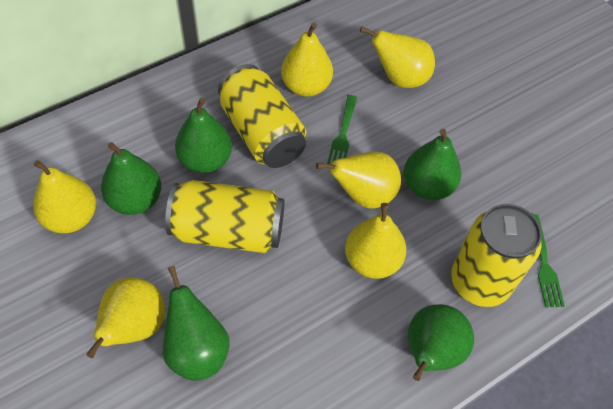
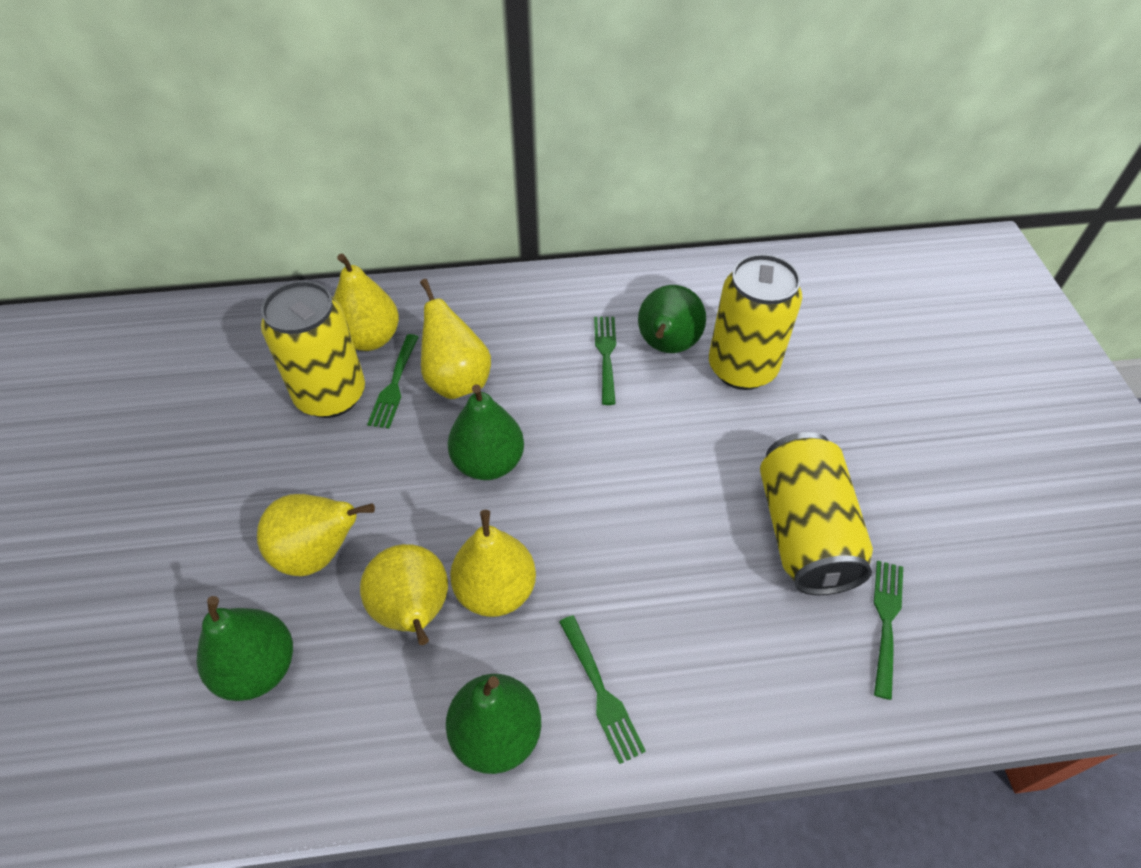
green fork: [327,95,357,164] [533,214,565,307] = 2 -> [367,334,419,428] [559,615,646,764] [594,317,616,405] [874,561,903,700] = 4
green pear: [101,142,161,215] [163,266,230,381] [175,98,232,173] [404,129,461,200] [408,304,474,381] = 5 -> [197,596,293,701] [446,674,541,774] [447,384,524,480] [638,285,706,353] = 4
yellow pear: [33,160,96,234] [86,277,165,358] [281,23,333,97] [316,151,401,209] [345,203,407,279] [360,26,435,88] = 6 -> [257,494,375,576] [334,254,399,351] [360,544,448,645] [420,279,491,399] [450,510,536,617] = 5

